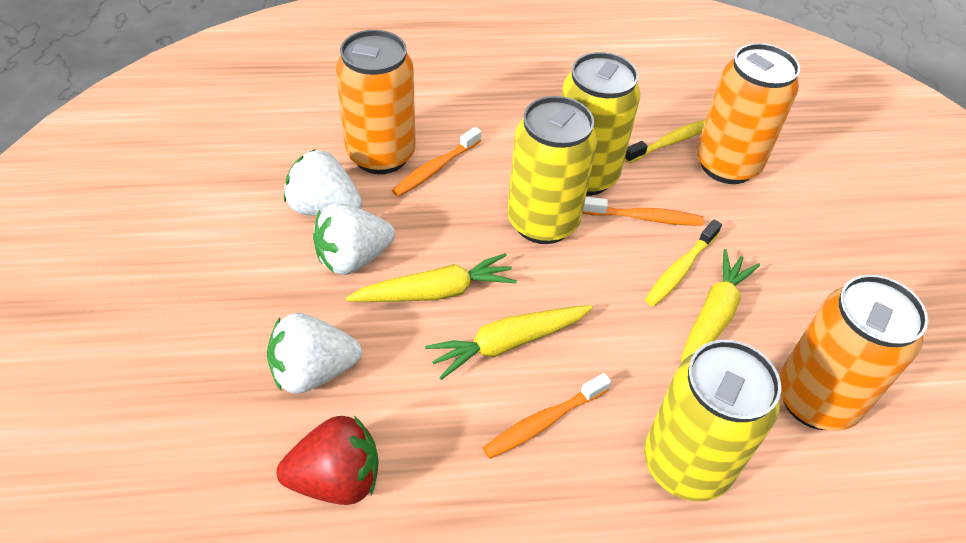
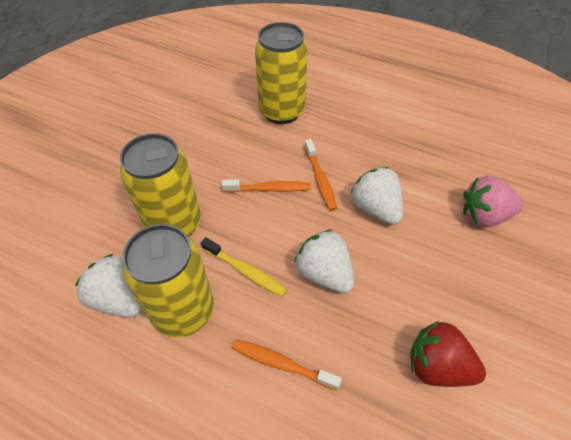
orange can: [336,30,416,174] [696,43,800,184] [779,275,928,431] = 3 -> none = 0
pink strawberry: none = 0 -> [463,176,524,227] = 1
yellow carrot: [345,253,517,302] [425,305,593,380] [681,249,760,362] = 3 -> none = 0
yellow toothbrush: [625,120,706,163] [645,220,722,307] = 2 -> [201,237,287,297] = 1

